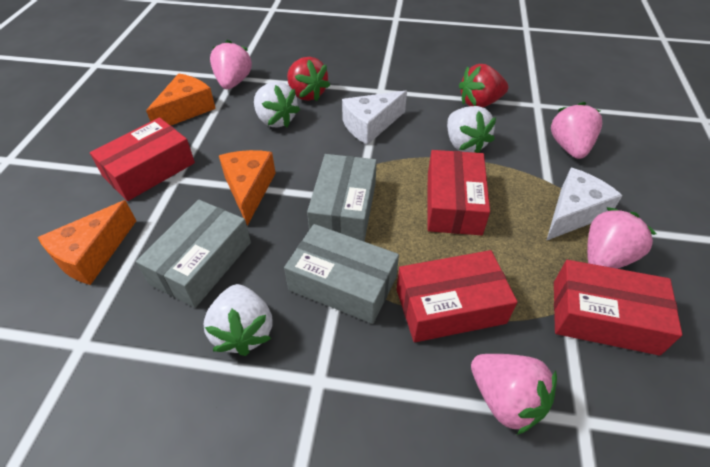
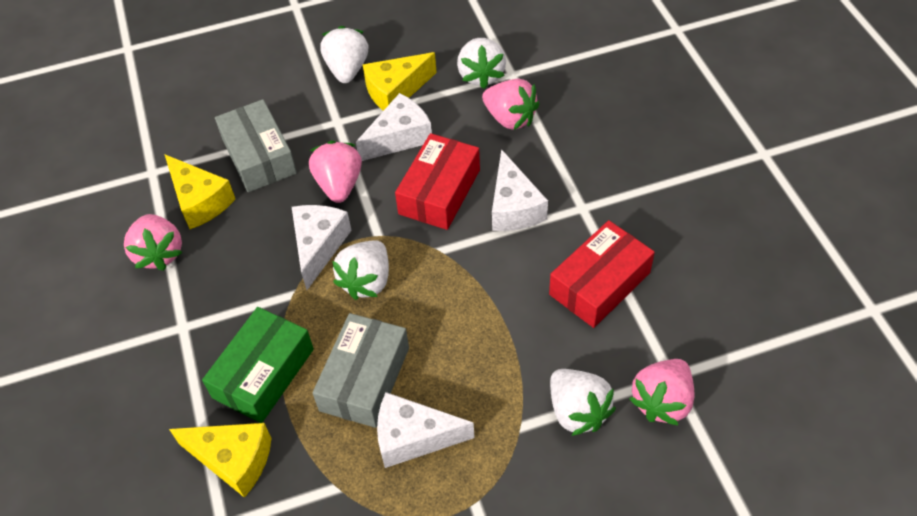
green box: none = 0 -> [202,307,314,423] = 1
grey box: [136,200,251,308] [284,224,399,324] [307,154,377,241] = 3 -> [215,99,297,192] [313,313,409,428] = 2
orange cheese: [38,200,136,285] [146,73,216,126] [219,150,276,226] = 3 -> none = 0
red box: [90,117,195,201] [397,250,517,342] [427,150,490,235] [554,260,682,356] = 4 -> [395,133,480,230] [549,220,655,328] = 2
red strawberry: [287,57,330,101] [459,64,509,107] = 2 -> none = 0
white cheese: [342,90,407,145] [546,168,623,241] = 2 -> [292,205,352,290] [356,93,432,161] [377,392,475,468] [492,149,548,231] = 4
white strawberry: [204,284,272,356] [254,81,300,128] [447,106,496,153] = 3 -> [320,26,368,83] [332,240,389,300] [457,38,506,89] [550,369,616,436] = 4
yellow cheese: none = 0 -> [164,154,235,229] [169,423,271,498] [363,52,437,111] = 3

